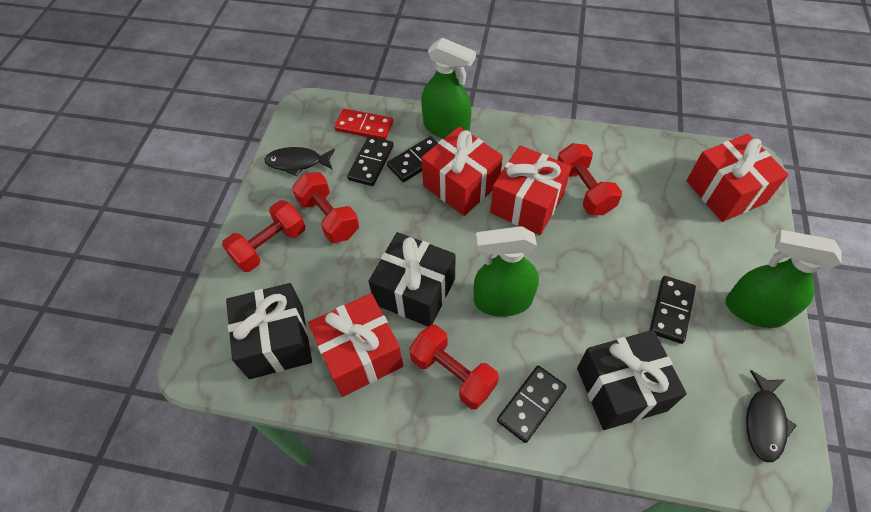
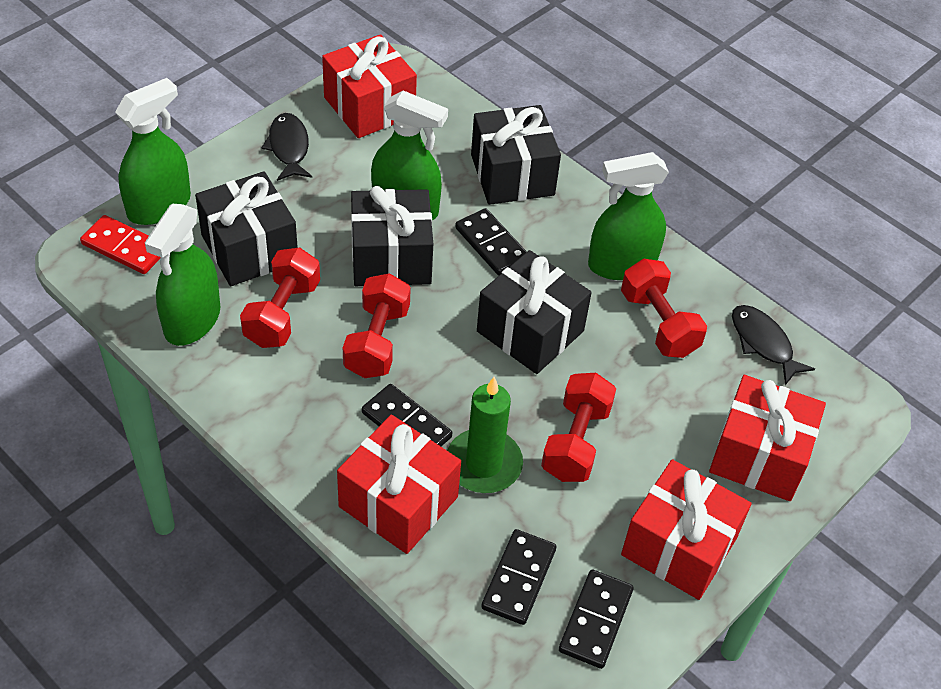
black gift: [226,283,312,379] [368,232,456,326] [577,330,687,430] = 3 -> [195,171,298,286] [351,186,433,286] [471,105,561,205] [477,250,592,374] = 4
green candle: none = 0 -> [447,377,523,493] = 1
green spray bottle: [421,38,476,139] [473,226,539,317] [726,230,842,328] = 3 -> [115,78,191,225] [145,204,220,346] [371,91,448,220] [588,152,669,280] = 4

